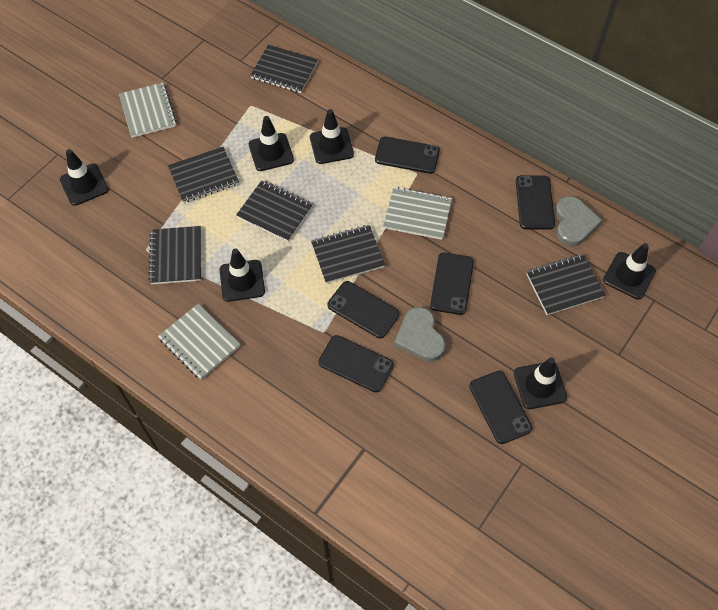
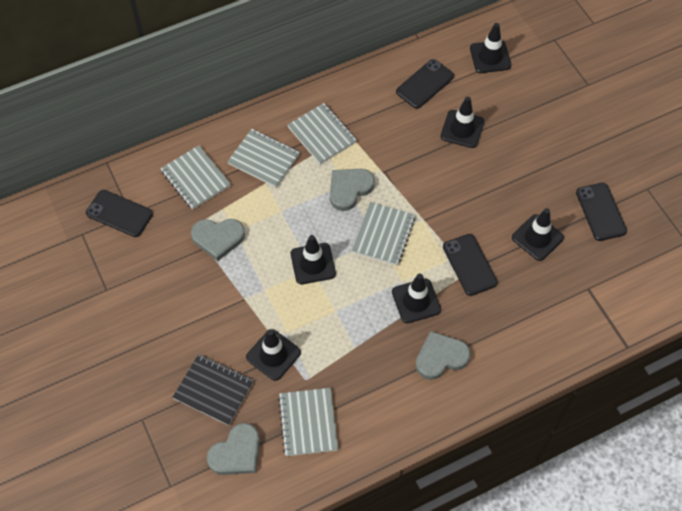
black notebook: [148,226,201,284] [168,147,239,203] [236,180,313,242] [250,45,318,93] [311,225,385,284] [526,254,605,315] = 6 -> [172,354,253,426] = 1
black phone: [319,335,394,392] [327,281,400,338] [375,136,440,174] [430,252,474,315] [469,371,532,444] [516,175,555,230] = 6 -> [86,190,153,237] [396,59,454,109] [443,234,498,296] [576,183,627,241] = 4
grey heart: [394,307,446,362] [555,196,602,247] = 2 -> [191,219,245,261] [207,423,260,475] [330,169,375,211] [416,331,471,380] = 4
grey notebook: [119,83,177,138] [158,304,241,380] [383,187,452,240] = 3 -> [160,145,231,210] [227,129,300,188] [278,388,338,456] [287,103,357,164] [352,202,415,265] = 5

